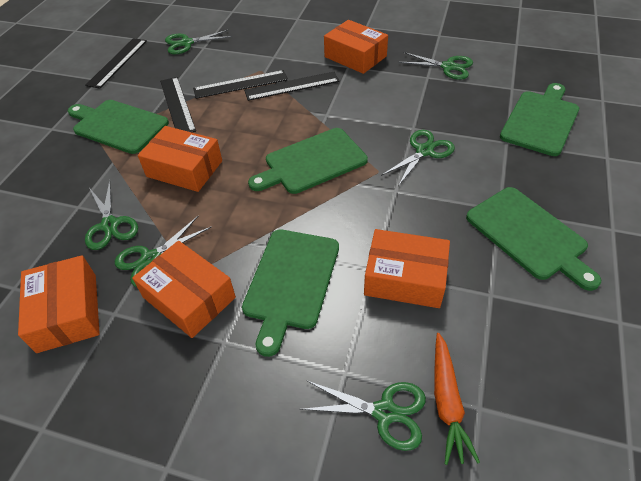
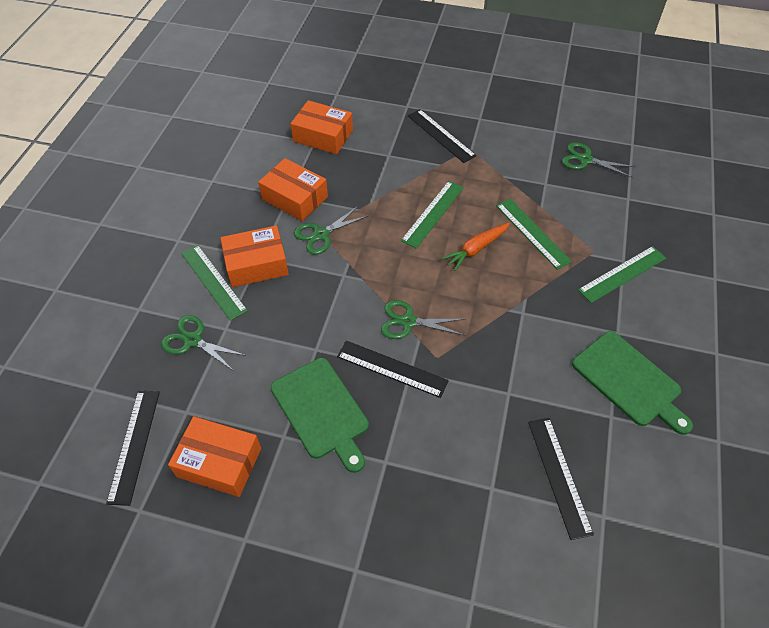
green cutting board: [68,100,169,154] [242,229,339,357] [248,128,368,194] [466,187,601,291] [500,83,579,156] = 5 -> [271,358,369,473] [572,331,693,435] = 2
green ruler: none = 0 -> [181,245,248,321] [401,181,464,249] [496,199,572,270] [578,246,666,303] = 4
green scissors: [85,180,138,250] [115,216,212,287] [165,30,232,54] [300,381,426,451] [381,130,455,186] [399,52,473,80] = 6 -> [161,315,247,371] [294,205,368,255] [381,300,465,339] [562,142,635,177] = 4
orange box: [18,255,100,353] [132,241,236,338] [138,126,222,192] [324,20,388,74] [364,229,450,308] = 5 -> [168,416,261,497] [220,225,289,287] [258,158,328,221] [291,100,353,154] = 4

